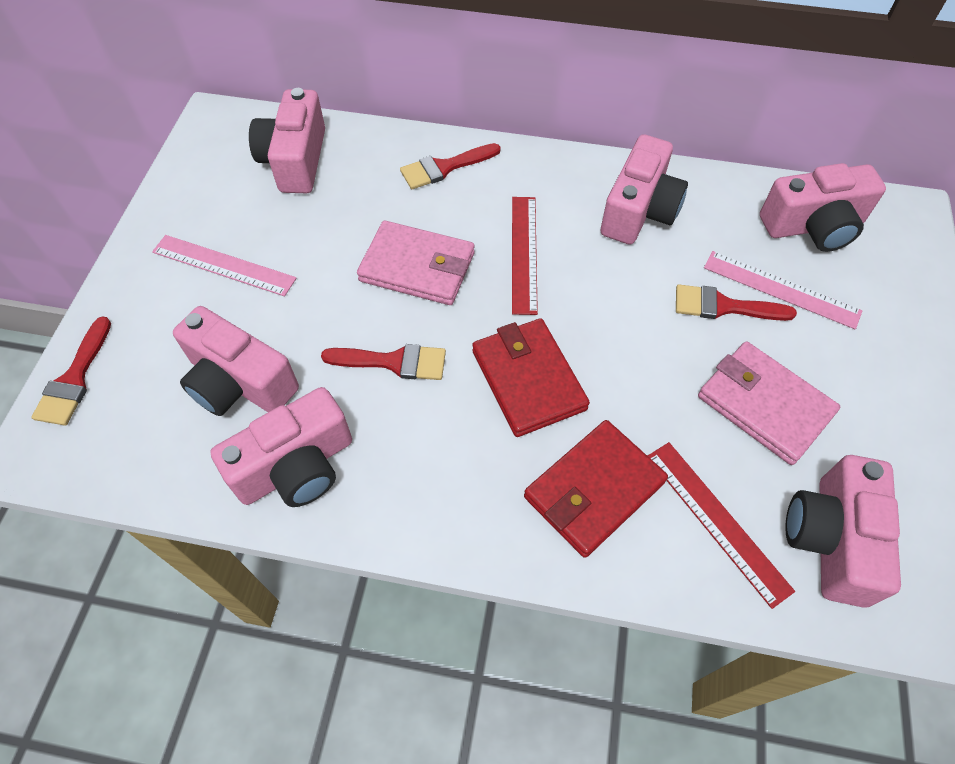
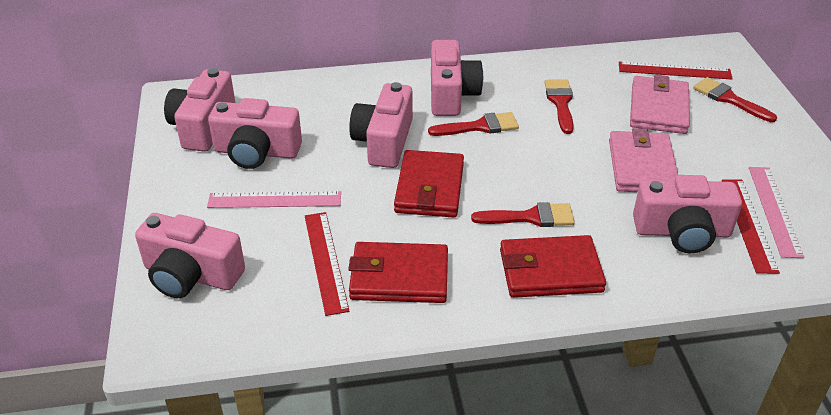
red ruler: [512,197,538,315] [648,442,795,609] = 2 -> [305,212,349,316] [619,61,733,80] [722,179,780,274] = 3
red wallet: [472,318,590,437] [524,420,668,558] = 2 -> [348,242,448,303] [394,150,464,218] [500,235,606,298] = 3

